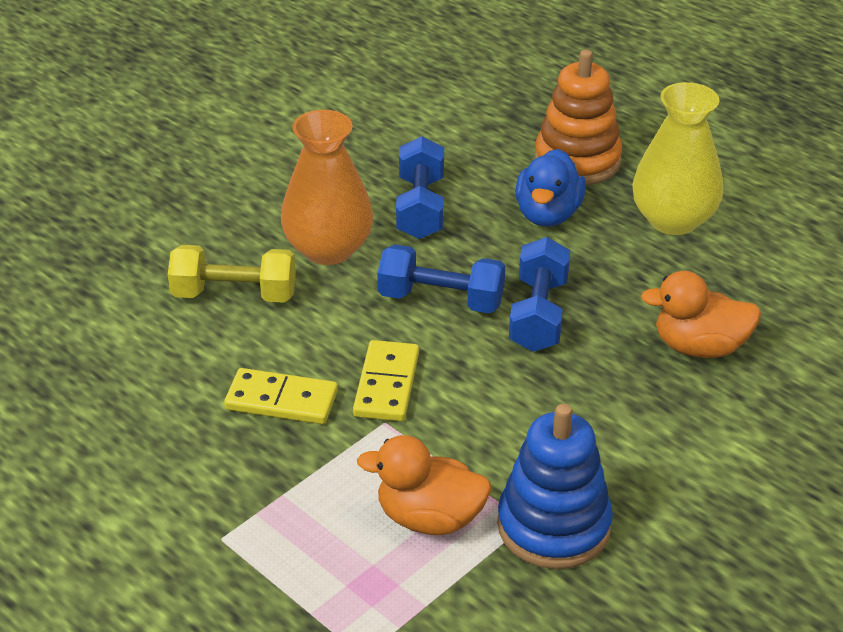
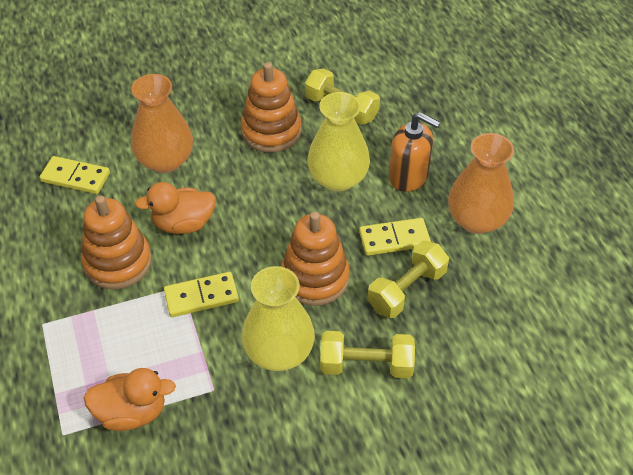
blue duck: [515,149,586,226] = 1 -> none = 0
blue dumbbell: [378,244,505,313] [396,136,444,239] [509,237,570,352] = 3 -> none = 0
blue stacking toy: [497,404,613,569] = 1 -> none = 0
orange soap dispenser: none = 0 -> [389,112,440,192] = 1
orange stacking toy: [535,50,622,185] = 1 -> [81,195,152,289] [241,62,301,153] [281,212,349,306] = 3
orange vase: [281,110,373,265] = 1 -> [131,74,193,173] [448,133,514,234] = 2
yellow domino: [224,368,338,424] [353,340,419,421] = 2 -> [40,156,110,194] [164,272,239,317] [359,218,431,256] = 3
yellow dumbbell: [168,245,296,303] = 1 -> [305,68,380,125] [320,331,415,378] [368,241,449,318] = 3
yellow vase: [632,82,723,235] = 1 -> [242,266,315,371] [307,92,370,192] = 2

